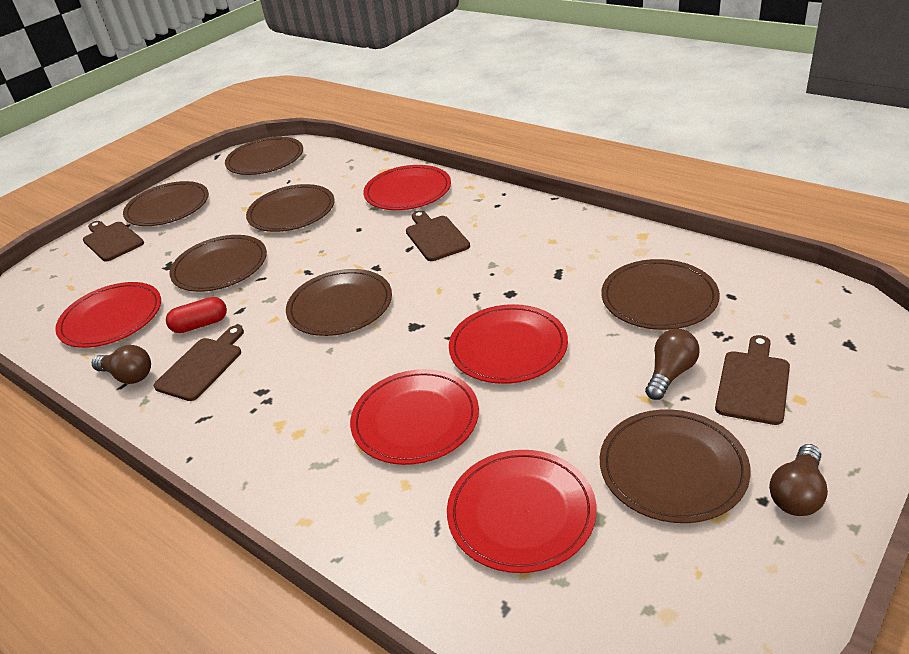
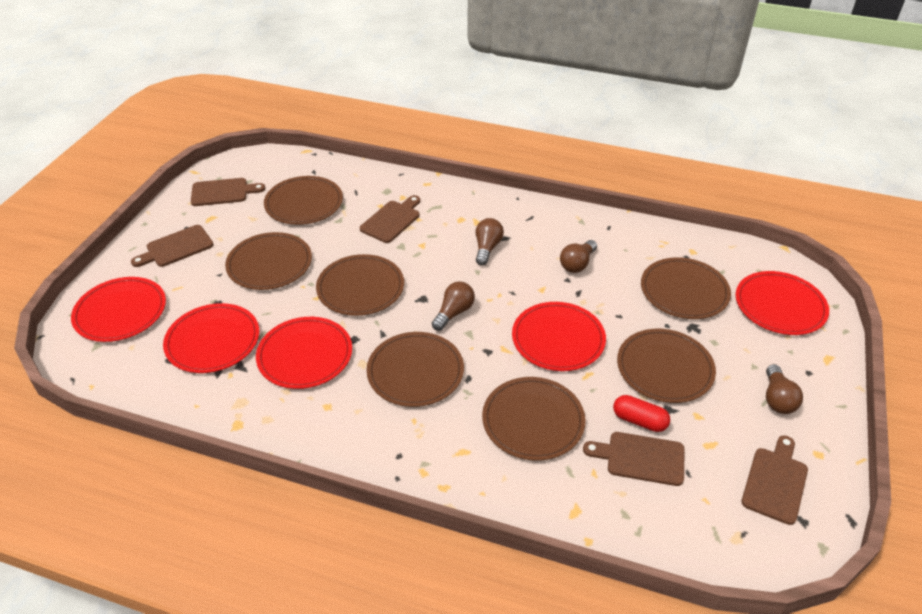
brown cutting board: [83,221,144,262] [153,325,244,401] [406,210,470,261] [715,335,790,425] = 4 -> [131,225,214,267] [191,178,266,206] [360,195,420,243] [583,432,685,486] [741,435,808,525] = 5
brown light bulb: [92,345,151,384] [645,329,700,400] [769,444,828,516] = 3 -> [432,281,475,331] [476,218,504,266] [560,240,597,273] [766,364,803,414] = 4

